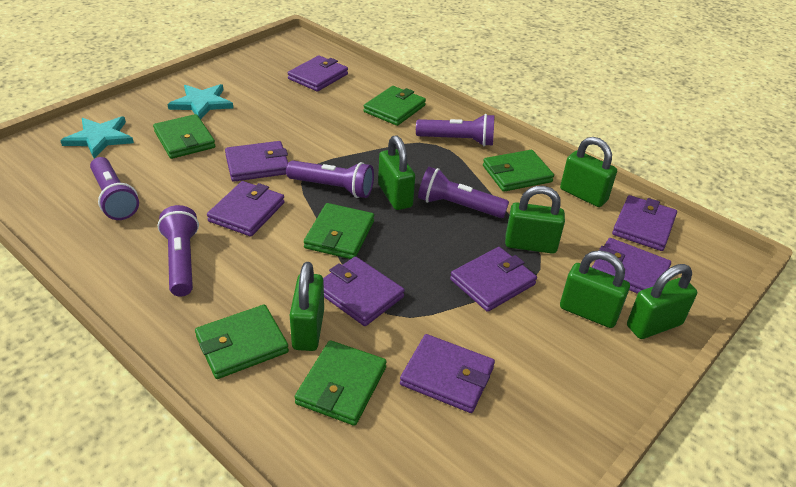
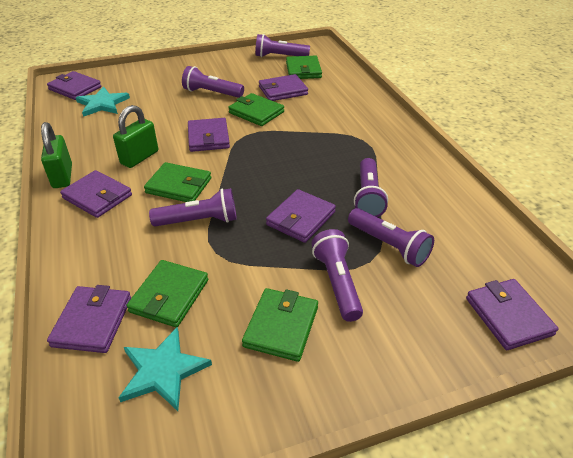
green padlock: [290,262,324,351] [378,135,415,210] [505,186,565,254] [560,137,617,207] [560,250,630,328] [627,264,697,339] = 6 -> [41,122,72,188] [113,105,158,168] = 2
green wallet: [153,114,215,159] [195,304,289,379] [295,340,387,426] [304,203,374,259] [364,86,426,126] [483,150,554,192] = 6 -> [126,260,208,327] [144,162,211,202] [228,93,284,126] [242,288,318,362] [286,56,322,79] = 5
purple flashlight: [90,157,139,220] [158,205,199,297] [286,160,374,198] [416,114,494,146] [418,167,509,218] = 5 -> [149,188,237,227] [182,66,244,98] [255,34,310,57] [311,229,363,322] [348,208,434,267] [354,158,388,217] = 6
purple wallet: [207,181,285,237] [225,141,288,182] [288,56,348,92] [323,256,405,326] [400,334,495,413] [450,247,537,312] [592,238,671,294] [612,195,677,251] = 8 -> [47,71,102,100] [47,285,131,353] [60,170,132,218] [188,118,230,152] [259,74,308,101] [266,189,336,243] [466,279,558,350] = 7

